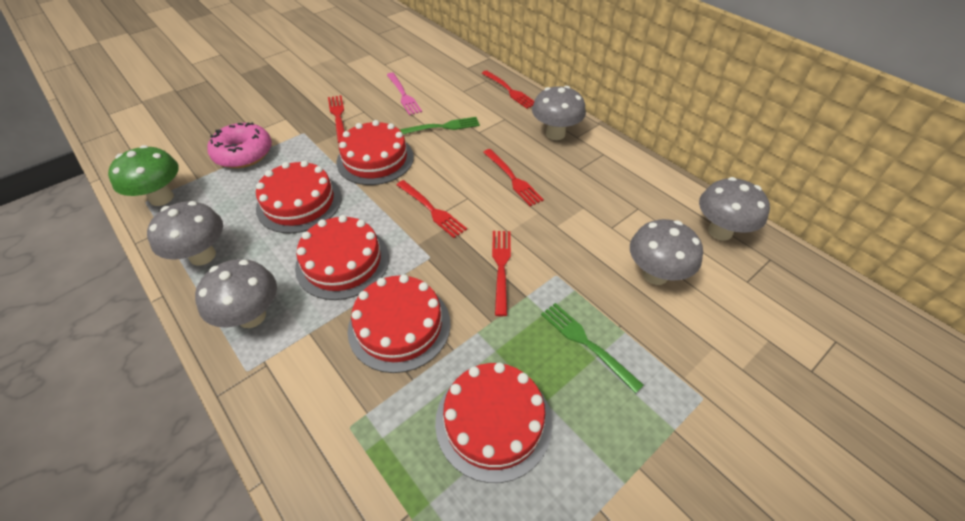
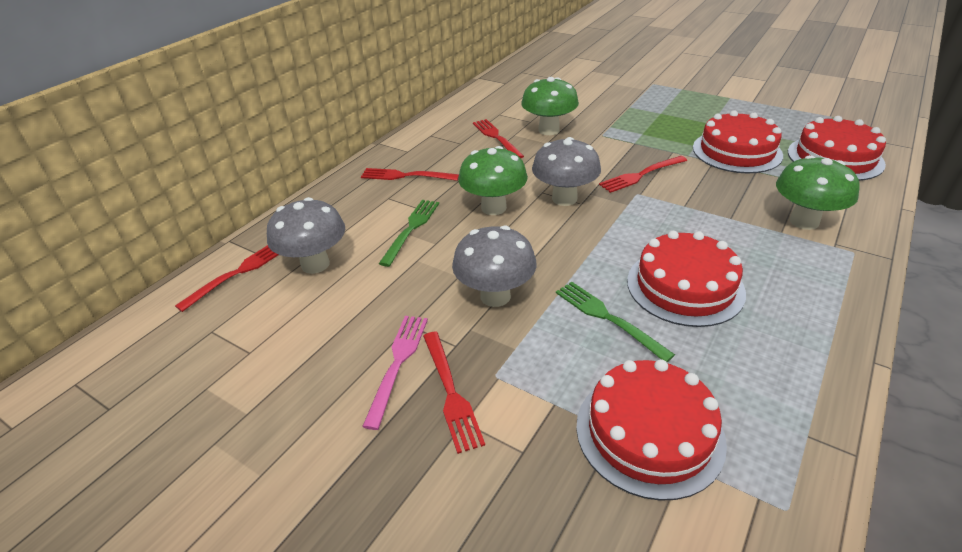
green mushroom: [108,145,179,206] = 1 -> [458,146,528,215] [521,77,579,135] [776,155,860,230] = 3
grey mushroom: [147,201,223,266] [195,259,277,328] [532,86,586,140] [630,219,703,285] [699,177,770,240] = 5 -> [267,197,345,274] [452,226,537,307] [532,137,601,206] = 3
pink donut: [207,122,272,168] = 1 -> none = 0
red cake: [256,160,342,233] [295,215,389,300] [337,120,414,185] [348,274,451,373] [435,363,552,483] = 5 -> [576,359,727,501] [627,231,746,327] [693,110,783,173] [788,116,886,181] = 4

